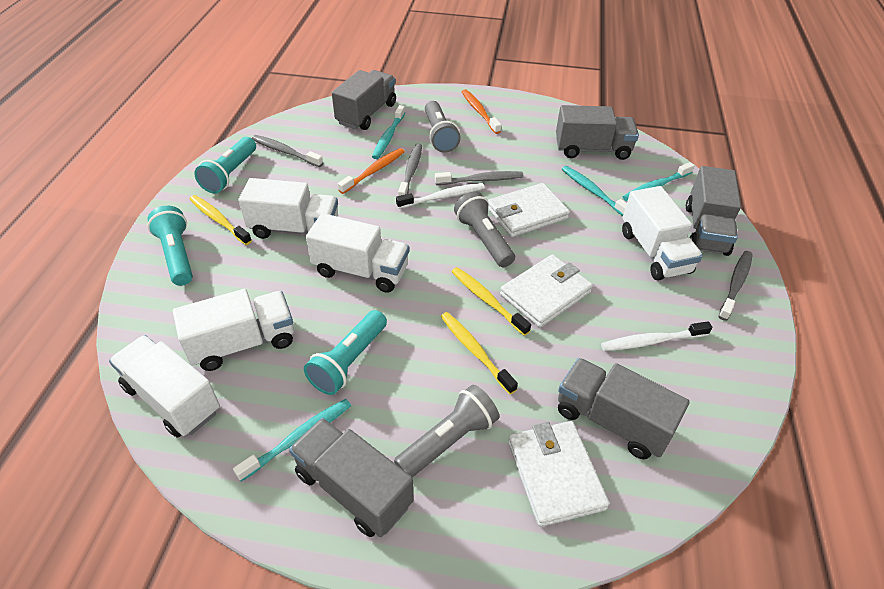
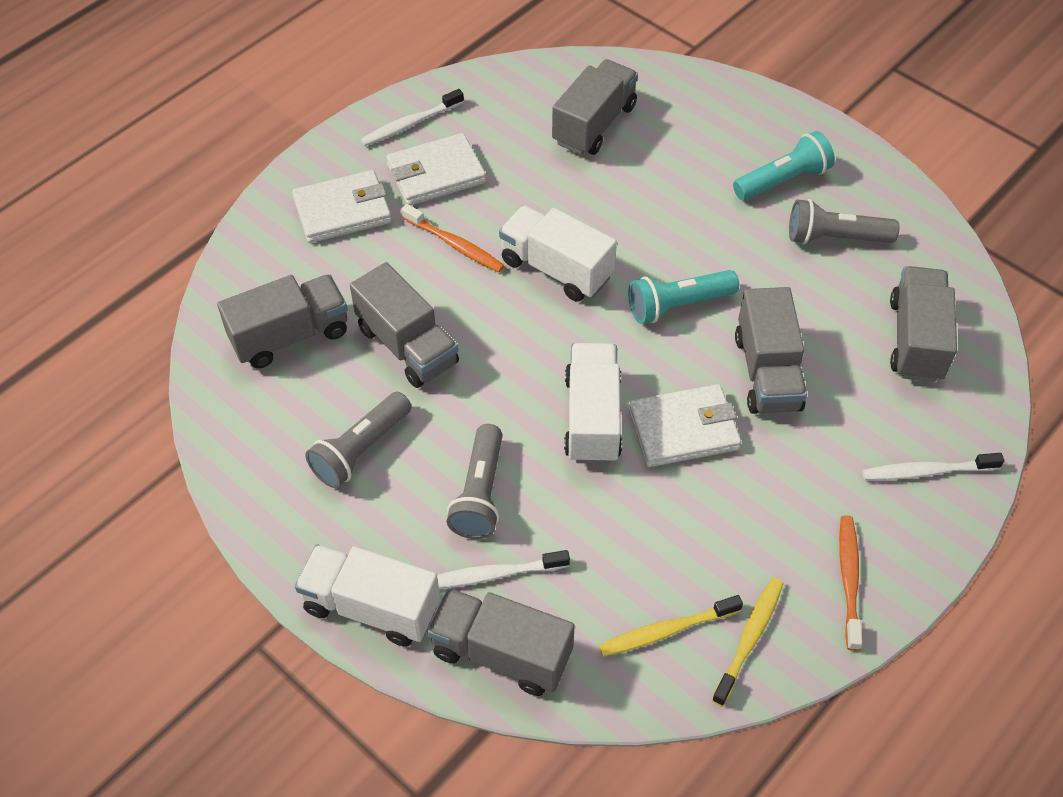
grey toothbrush: [252,135,323,167] [398,144,422,196] [435,171,524,185] [718,251,753,321] = 4 -> none = 0
grey truck: [289,418,414,537] [332,70,396,130] [556,105,639,160] [558,358,690,459] [686,166,741,256] = 5 -> [217,274,348,368] [350,262,459,388] [427,588,575,696] [552,59,638,155] [735,287,807,414] [890,266,957,382] = 6
turquoise flashlight: [147,206,193,286] [194,137,256,194] [304,310,387,395] = 3 -> [628,270,739,324] [733,131,835,201] = 2
turquoise toothbrush: [233,399,351,481] [372,105,405,159] [562,166,627,216] [622,162,695,201] = 4 -> none = 0
white toothbrush: [396,183,485,209] [601,321,712,351] = 2 -> [360,89,464,146] [437,550,570,589] [862,453,1004,480] = 3
white truck: [109,335,220,438] [173,289,294,371] [238,178,338,239] [306,213,409,293] [622,186,703,281] = 5 -> [295,544,440,647] [499,205,617,302] [564,343,622,464] = 3
yellow toothbrush: [189,195,252,245] [441,312,518,394] [451,267,531,336] = 3 -> [599,595,743,657] [712,577,784,706] = 2

